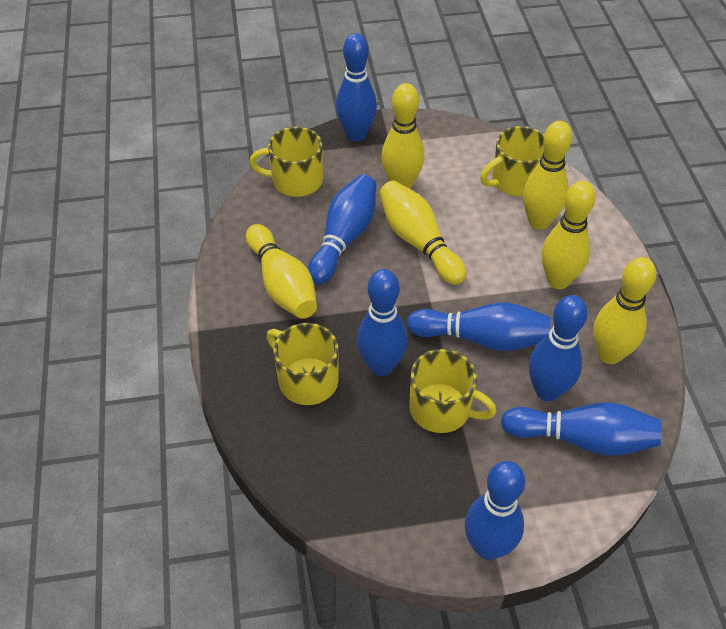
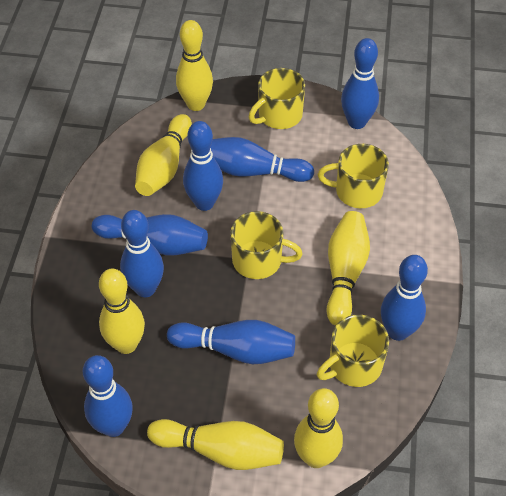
blue bowling pin: [308,174,377,284] [336,33,377,141] [357,269,408,376] [407,302,551,351] [465,461,525,560] [501,402,662,456] [529,295,588,401] = 7 -> [83,355,133,437] [92,214,208,256] [120,210,164,297] [167,320,295,364] [183,121,223,211] [210,137,314,182] [341,38,379,129] [381,255,428,341] = 8

